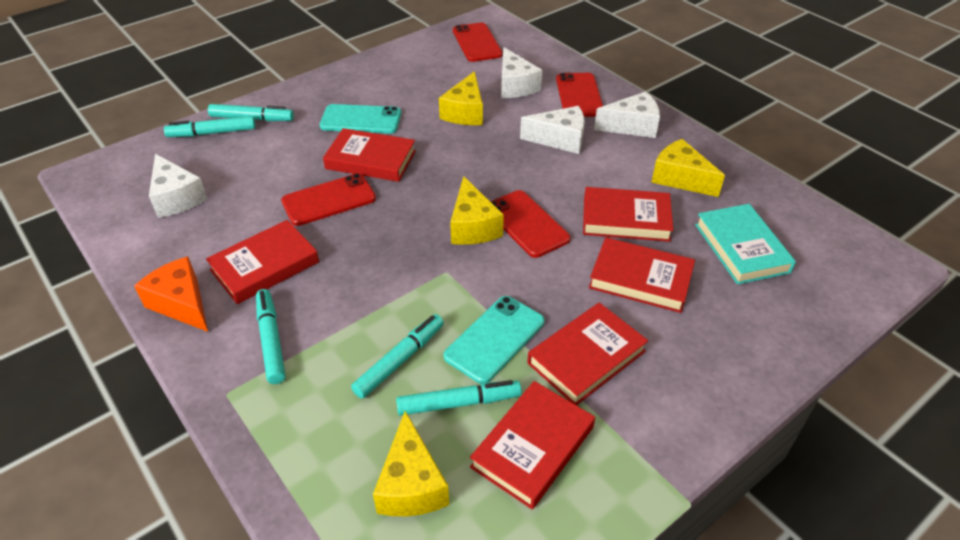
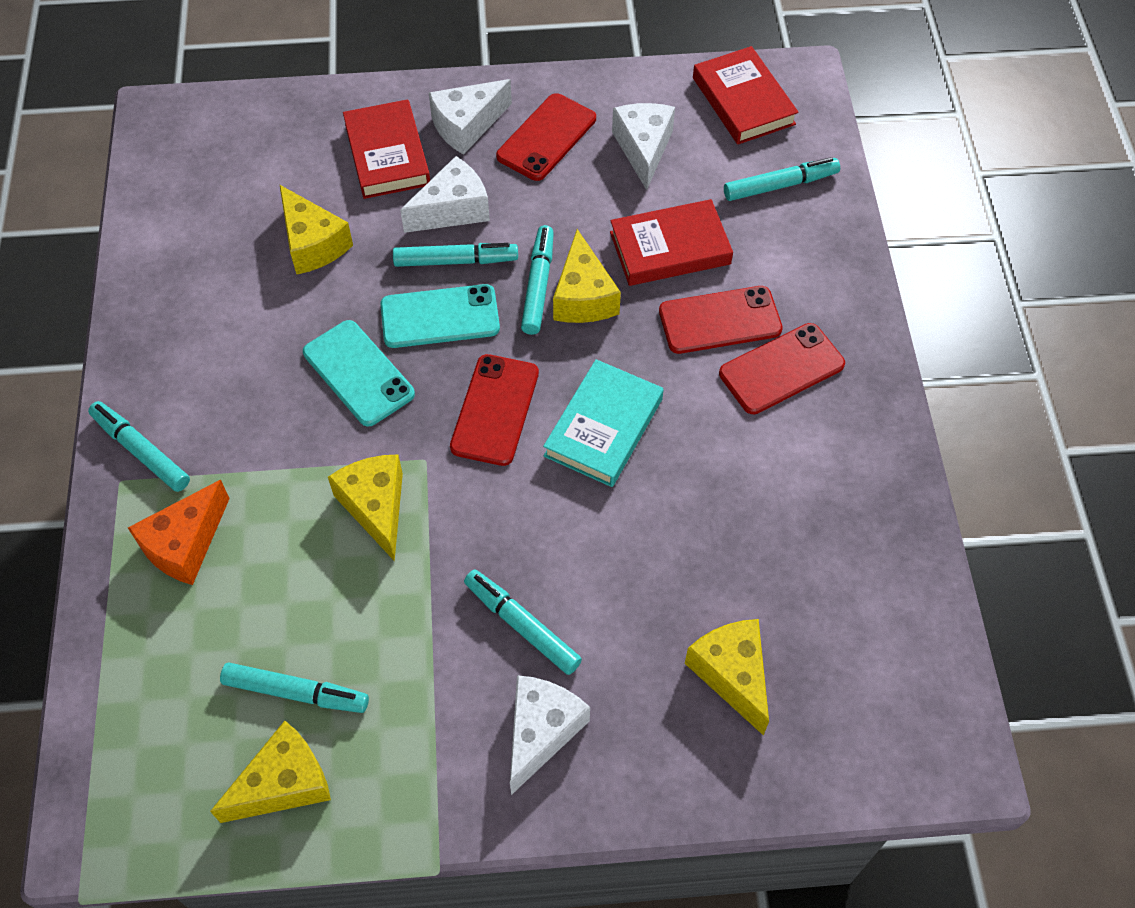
red book: [206,220,319,304] [323,128,416,182] [470,381,595,509] [527,302,648,406] [583,187,673,242] [589,237,695,313] = 6 -> [343,99,430,199] [610,199,733,286] [693,46,799,144] = 3
turquoise marker: [164,116,256,137] [208,104,294,121] [256,289,286,384] [351,314,444,399] [396,380,522,416] = 5 -> [88,401,190,492] [220,663,369,713] [393,243,518,267] [464,570,582,675] [521,225,554,335] [724,157,840,201] = 6
yellow cheese: [373,411,449,516] [439,71,483,125] [450,176,504,245] [651,139,725,197] = 4 -> [210,721,331,823] [279,184,353,274] [328,454,403,561] [553,229,621,323] [685,619,769,735] = 5

